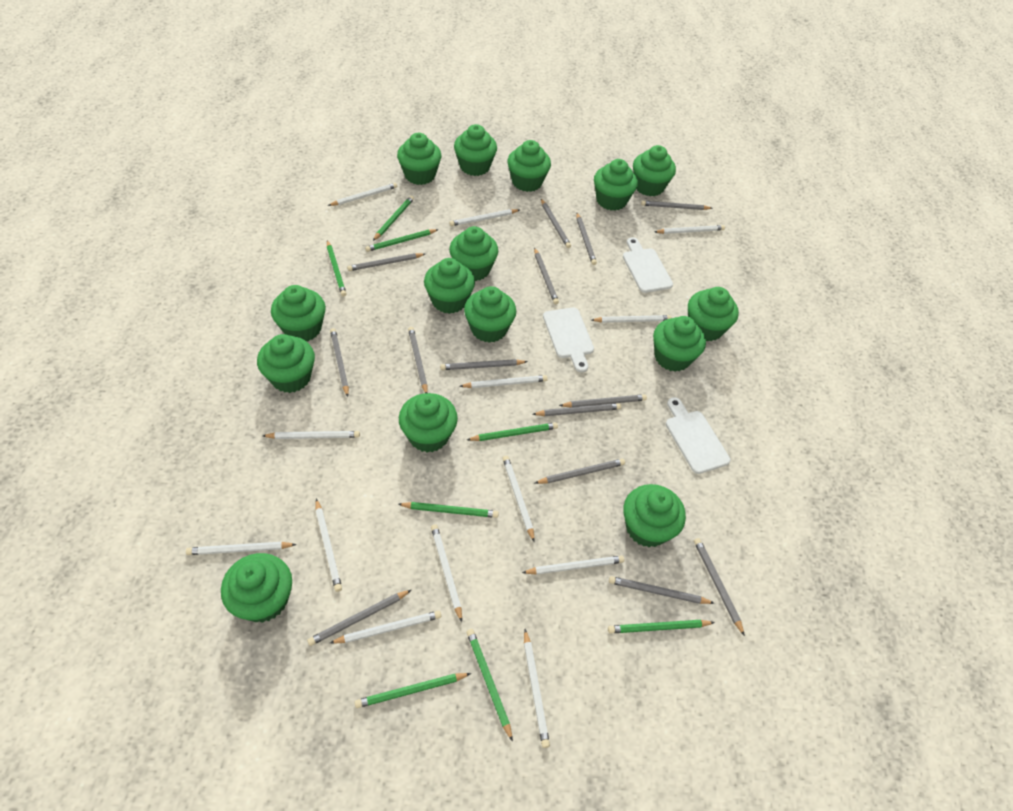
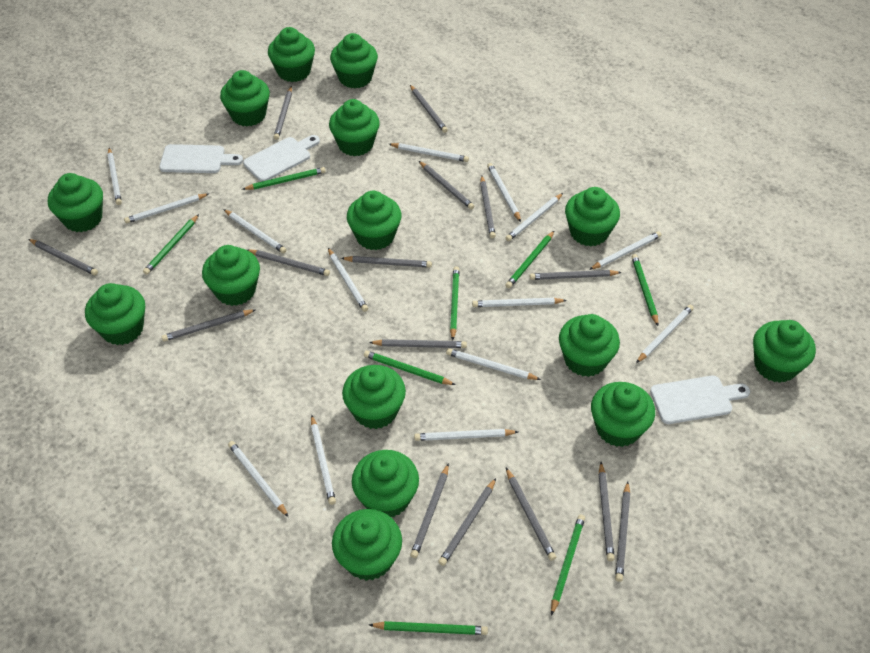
grey pencil: [307,590,411,646] [330,328,349,397] [347,253,425,271] [408,327,428,393] [440,359,528,370] [532,403,621,416] [534,247,559,304] [535,459,625,484] [541,199,571,248] [559,394,647,407] [576,213,597,265] [609,576,714,604] [641,201,712,210] [694,538,745,636] = 14 -> [28,239,98,275] [161,309,255,341] [248,250,330,276] [274,86,292,140] [341,256,432,267] [369,339,467,348] [410,85,448,133] [410,463,449,558] [419,161,474,210] [438,478,496,566] [480,176,496,239] [506,468,556,561] [530,270,622,280] [599,462,615,561] [615,481,630,582] = 15
white pencil: [186,542,297,555] [263,431,360,439] [316,499,342,592] [328,183,397,206] [330,611,441,644] [431,524,462,622] [449,209,519,226] [459,375,548,388] [502,456,535,542] [522,556,624,575] [524,629,550,748] [592,315,672,323] [654,225,725,234] = 13 -> [107,148,122,205] [124,193,209,223] [223,209,286,253] [228,441,288,517] [311,415,336,505] [328,248,368,312] [389,143,469,162] [414,429,518,441] [446,348,541,380] [472,298,567,307] [487,163,521,222] [505,193,563,241] [589,231,662,270] [636,305,694,363] = 14

